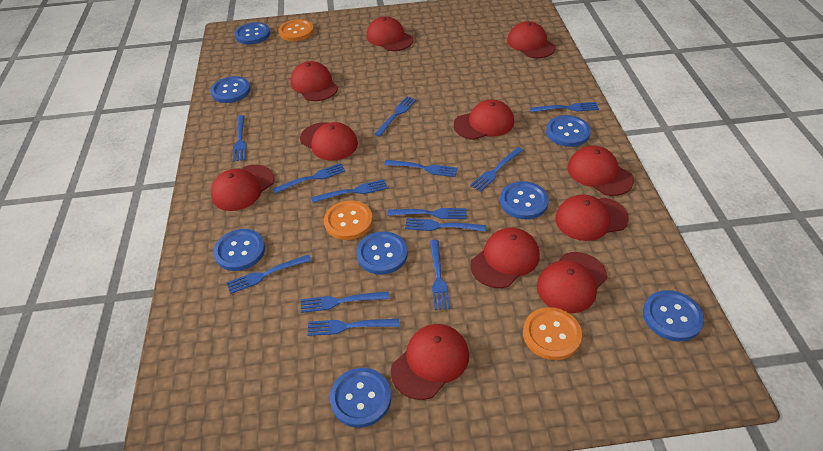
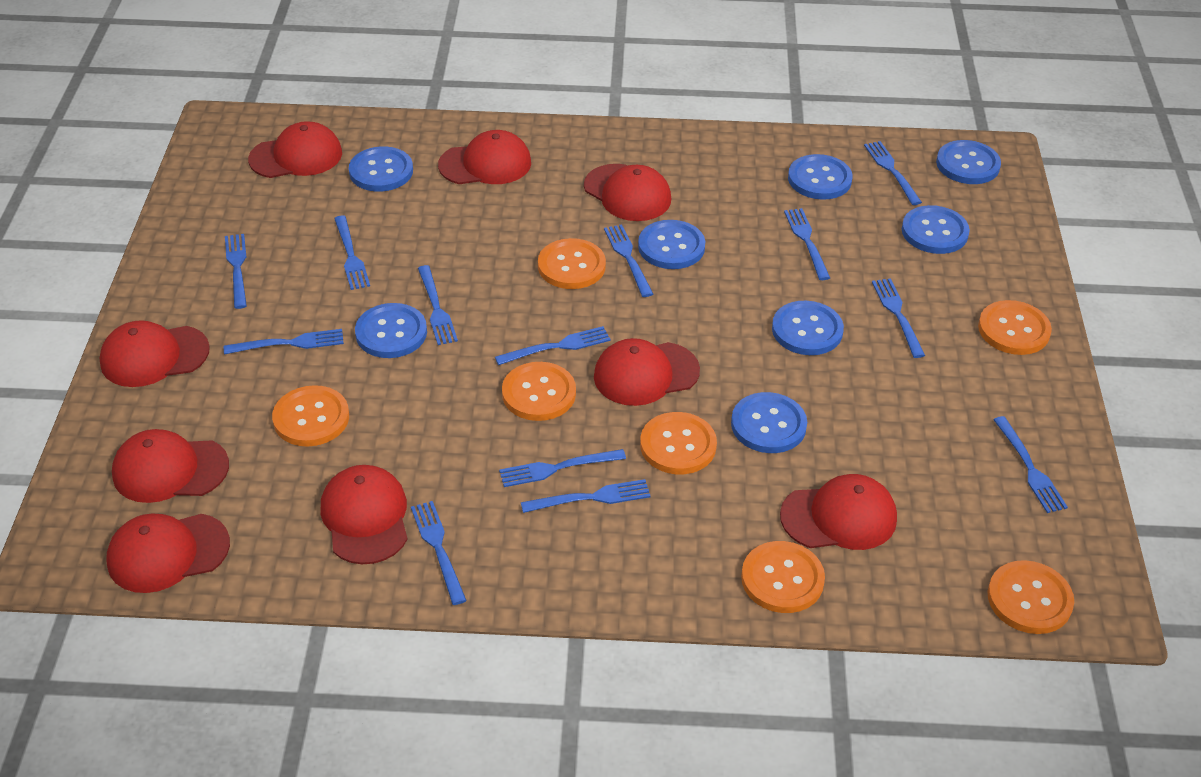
orange button: [279,19,314,41] [324,200,373,240] [523,307,582,360] = 3 -> [272,385,349,447] [502,362,576,421] [538,238,606,289] [640,412,717,474] [741,541,825,613] [978,300,1052,355] [988,560,1074,634] = 7
red cap: [211,165,275,211] [291,61,338,101] [300,122,358,161] [367,16,413,51] [391,324,469,400] [454,100,514,140] [470,228,540,288] [507,21,556,58] [537,252,607,313] [555,194,629,241] [567,146,634,196] = 11 -> [100,320,210,387] [106,513,230,593] [112,429,229,503] [248,121,342,178] [320,465,408,564] [438,130,531,184] [584,164,671,221] [594,338,700,406] [780,474,897,550] = 9

